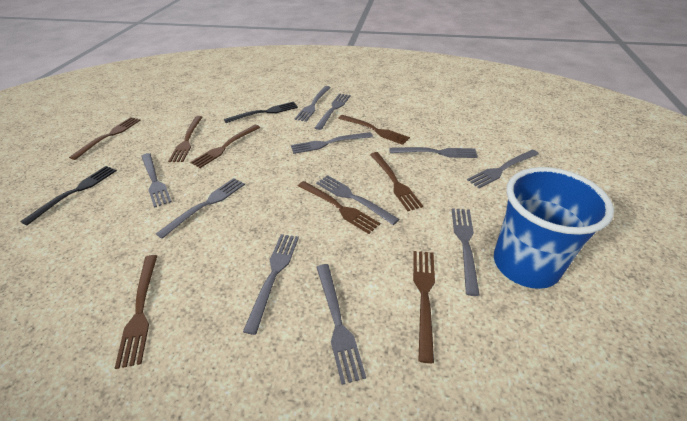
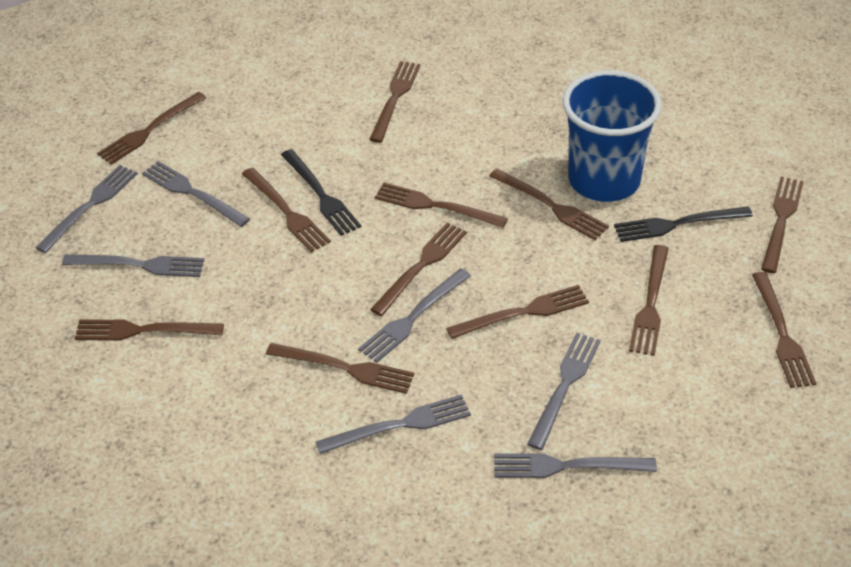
brown fork: [69,117,141,160] [115,255,157,369] [168,116,203,162] [190,125,260,168] [298,181,380,234] [338,115,410,145] [370,152,423,211] [413,251,435,363] = 8 -> [75,319,224,340] [97,92,206,165] [242,168,331,252] [266,343,414,394] [369,61,420,143] [370,223,467,316] [375,183,508,228] [446,285,589,339] [489,169,609,240] [629,245,669,356] [752,272,817,388] [761,177,804,273] = 12
grey fork: [141,153,172,208] [156,178,245,239] [243,234,299,335] [291,132,373,154] [294,86,331,122] [315,93,351,130] [316,175,399,225] [316,264,366,385] [390,147,478,158] [452,208,480,296] [467,150,539,188] = 11 -> [35,165,138,253] [62,254,204,277] [142,161,250,227] [315,394,471,454] [358,268,471,363] [494,453,657,478] [527,333,601,450] = 7

